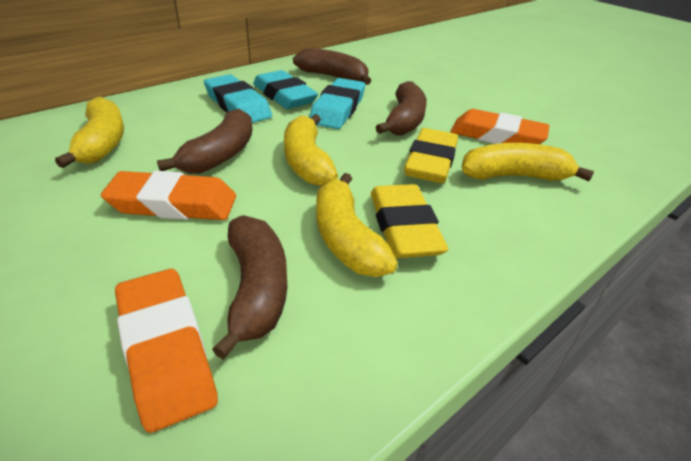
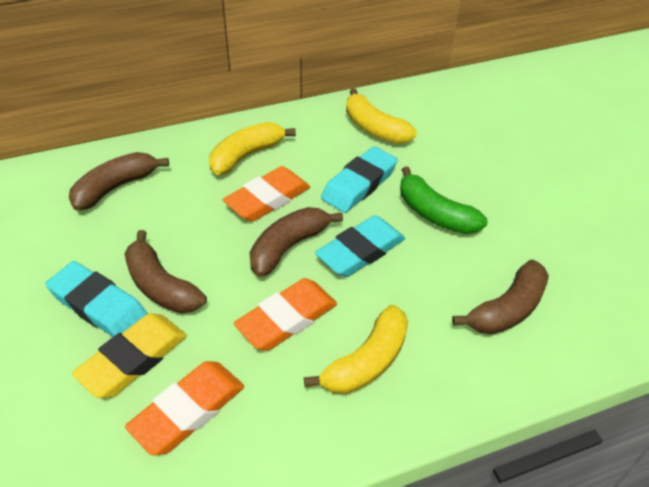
green banana: none = 0 -> [400,166,488,234] = 1
yellow banana: [55,97,124,168] [284,114,338,186] [316,173,398,277] [462,143,594,181] = 4 -> [209,122,296,175] [304,305,408,394] [346,88,417,144] = 3
yellow eraser: [371,184,448,258] [404,128,458,183] = 2 -> [72,313,187,398] = 1

